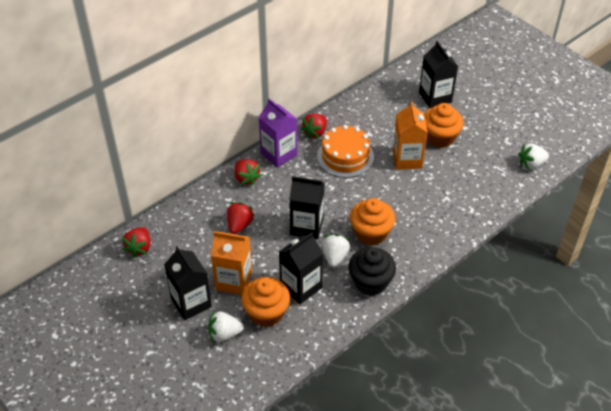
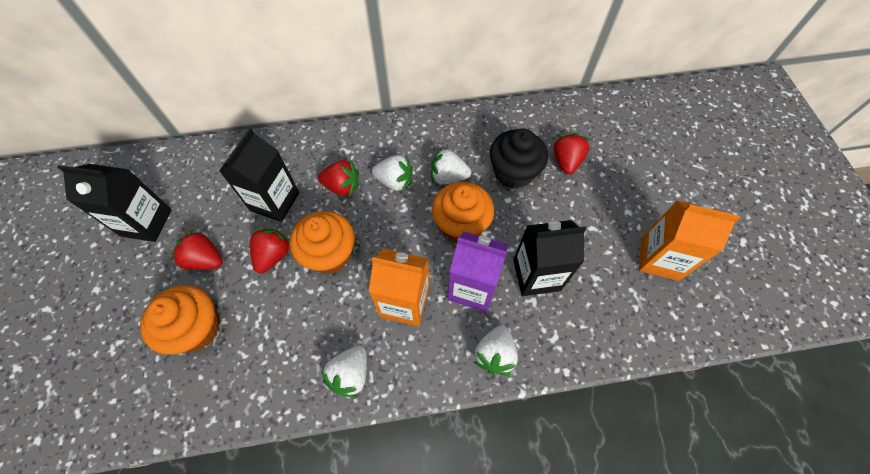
black carton: [164,246,212,320] [279,232,323,304] [289,176,325,239] [419,41,458,108] = 4 -> [58,164,172,242] [219,128,299,222] [513,220,587,296] = 3
orange cake: [317,125,374,178] = 1 -> none = 0
white strawberry: [208,311,244,343] [322,234,350,267] [518,143,549,170] = 3 -> [321,346,367,398] [372,155,413,192] [431,147,471,184] [474,325,518,375] = 4

